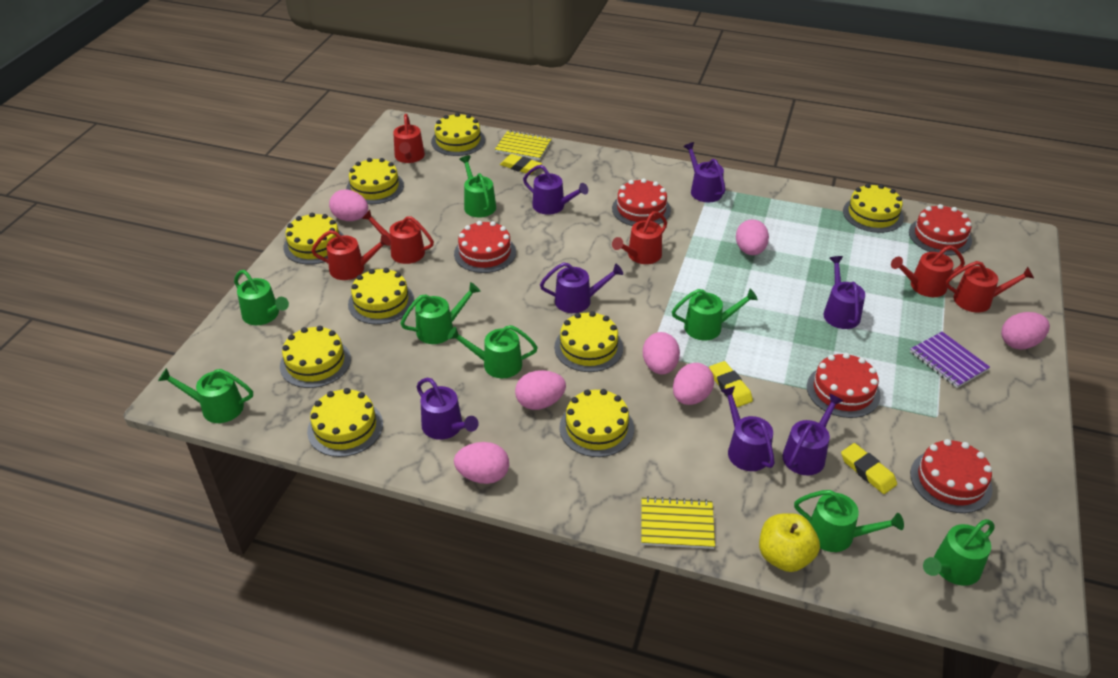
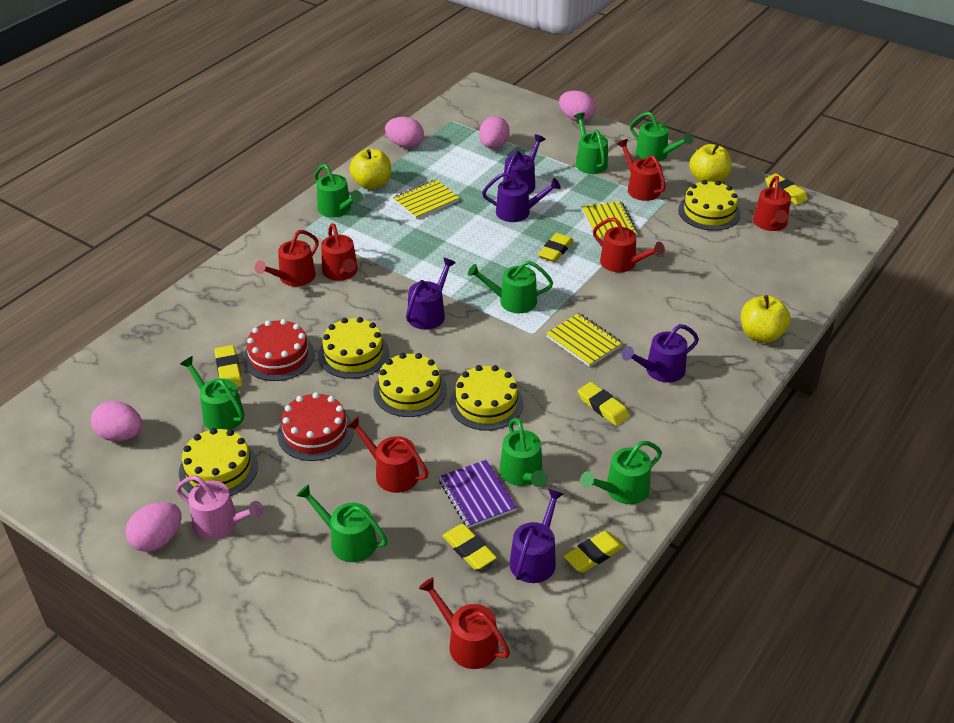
pink egg: [329,189,368,221] [454,442,509,484] [515,370,566,410] [643,332,680,374] [673,363,714,405] [736,219,769,255] [1001,312,1050,349] = 7 -> [91,401,142,441] [125,502,182,552] [385,117,424,148] [479,116,510,149] [559,91,596,122] = 5
pink watering can: none = 0 -> [176,476,264,539] = 1
purple watering can: [416,378,479,440] [523,165,588,215] [540,262,623,313] [683,142,725,202] [721,386,775,471] [782,393,843,475] [824,256,865,329] = 7 -> [406,258,456,330] [482,172,561,222] [503,134,545,194] [509,489,564,583] [622,324,699,383] = 5
red cake: [454,221,516,273] [612,178,671,226] [807,353,881,418] [909,204,972,255] [910,439,993,513] = 5 -> [243,319,315,381] [277,392,354,461] = 2
red watering can: [312,230,391,280] [361,210,434,264] [393,114,425,163] [612,211,667,264] [891,245,965,297] [945,261,1034,313] = 6 -> [255,230,319,287] [321,223,358,281] [346,417,429,493] [419,577,510,669] [593,217,665,272] [617,139,666,201] [753,176,791,231] = 7
yellow apple: [759,513,820,572] = 1 -> [349,148,391,190] [689,144,732,182] [741,295,791,343] = 3
yellow cake: [280,326,351,388] [283,213,344,264] [307,388,383,457] [346,158,404,204] [348,268,414,325] [431,113,485,156] [554,311,623,372] [559,389,634,457] [843,184,904,233] = 9 -> [179,428,258,496] [318,317,389,379] [373,353,447,417] [450,365,524,430] [678,180,741,231] = 5
yellow eraser: [500,154,542,175] [709,361,753,407] [841,443,897,494] = 3 -> [215,345,242,387] [442,524,497,570] [538,233,574,262] [564,531,624,573] [578,382,630,426] [765,174,808,205] = 6
yellow notebook: [495,130,551,160] [641,496,715,549] = 2 -> [393,179,460,219] [546,313,623,367] [582,201,638,241] = 3

